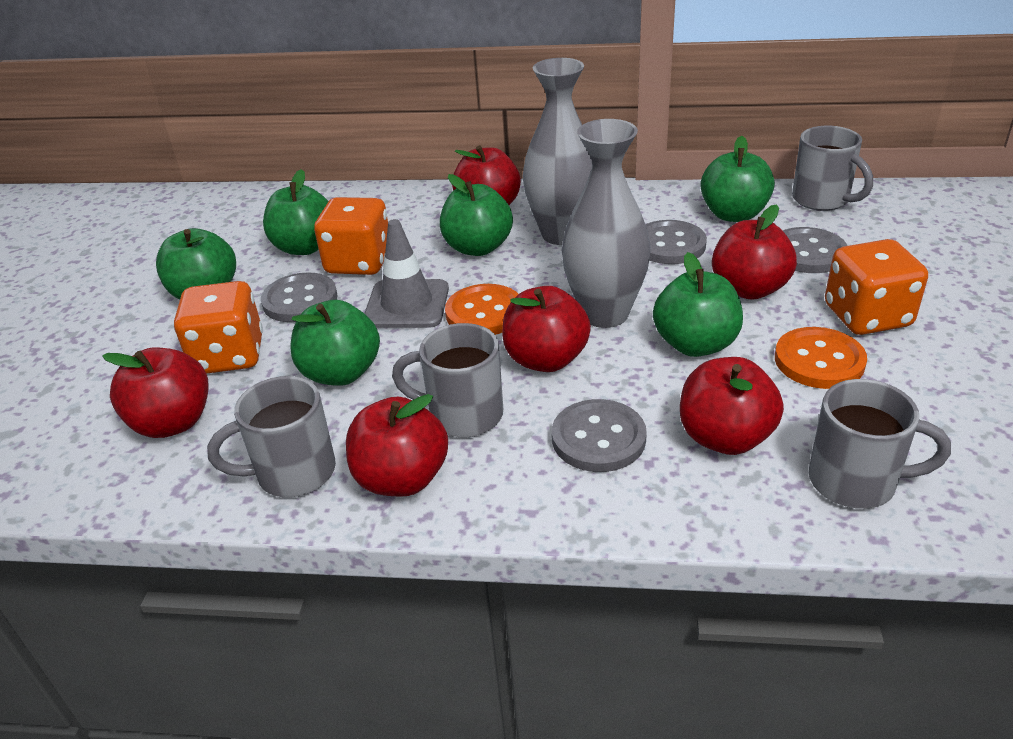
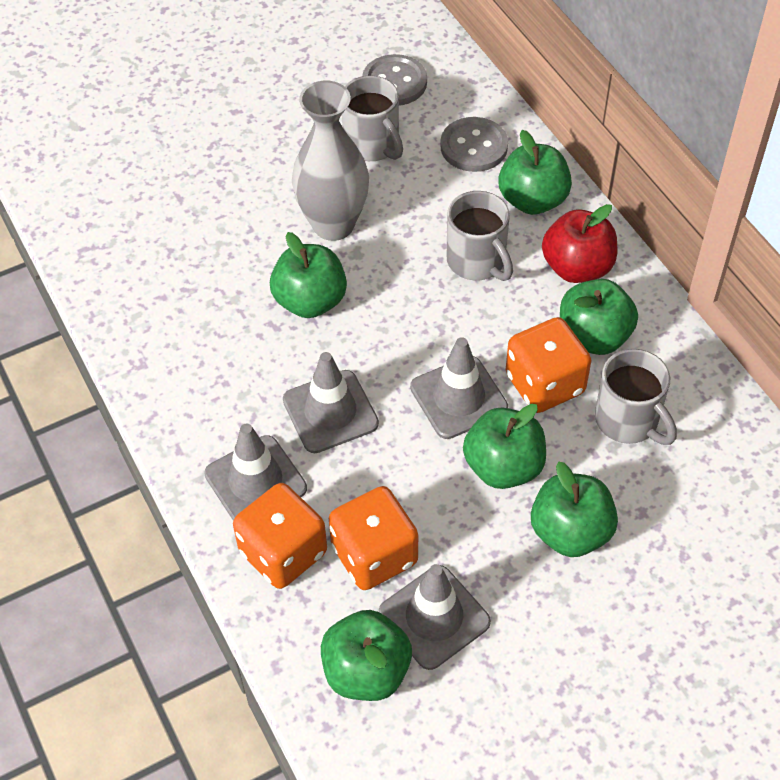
grey button: [261,272,338,322] [552,399,647,472] [646,220,707,264] [783,227,847,273] = 4 -> [362,54,427,106] [440,117,508,172] = 2
grey mug: [207,376,336,497] [392,323,503,437] [792,126,873,211] [809,379,951,509] = 4 -> [342,76,403,161] [447,191,513,281] [595,349,677,445] = 3
grey traffic cone: [364,219,449,328] = 1 -> [204,424,307,521] [283,352,379,453] [379,564,491,670] [410,337,508,439] = 4
grey vase: [522,58,592,245] [562,119,651,328] = 2 -> [292,81,369,241] = 1
orange button: [445,284,518,335] [775,327,867,389] = 2 -> none = 0
red apple: [102,347,208,438] [346,394,448,497] [452,145,521,205] [502,286,591,372] [680,357,784,455] [712,204,797,300] = 6 -> [542,204,617,283] = 1

